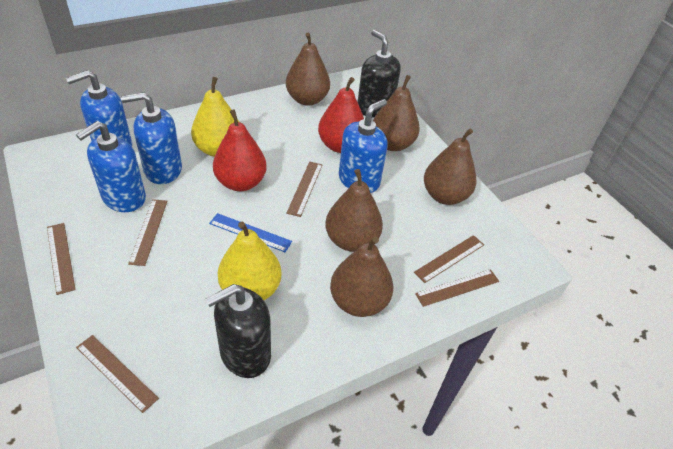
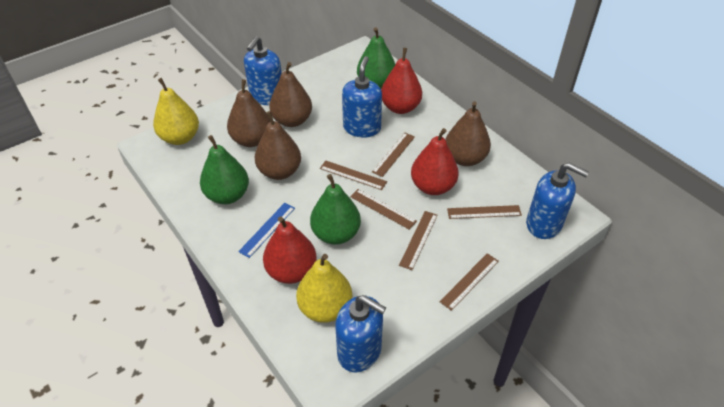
black soap dispenser: [206,284,271,378] [358,30,401,117] = 2 -> none = 0
brown pear: [286,32,330,106] [325,169,383,252] [330,237,393,317] [373,75,420,151] [424,128,476,205] = 5 -> [227,79,271,147] [255,111,301,180] [269,62,312,127] [445,101,491,166] = 4
green pear: none = 0 -> [200,135,249,204] [310,174,361,245] [357,27,396,89] = 3
red pear: [213,109,267,191] [318,77,364,153] = 2 -> [263,216,317,284] [381,48,422,114] [411,128,459,195] = 3

